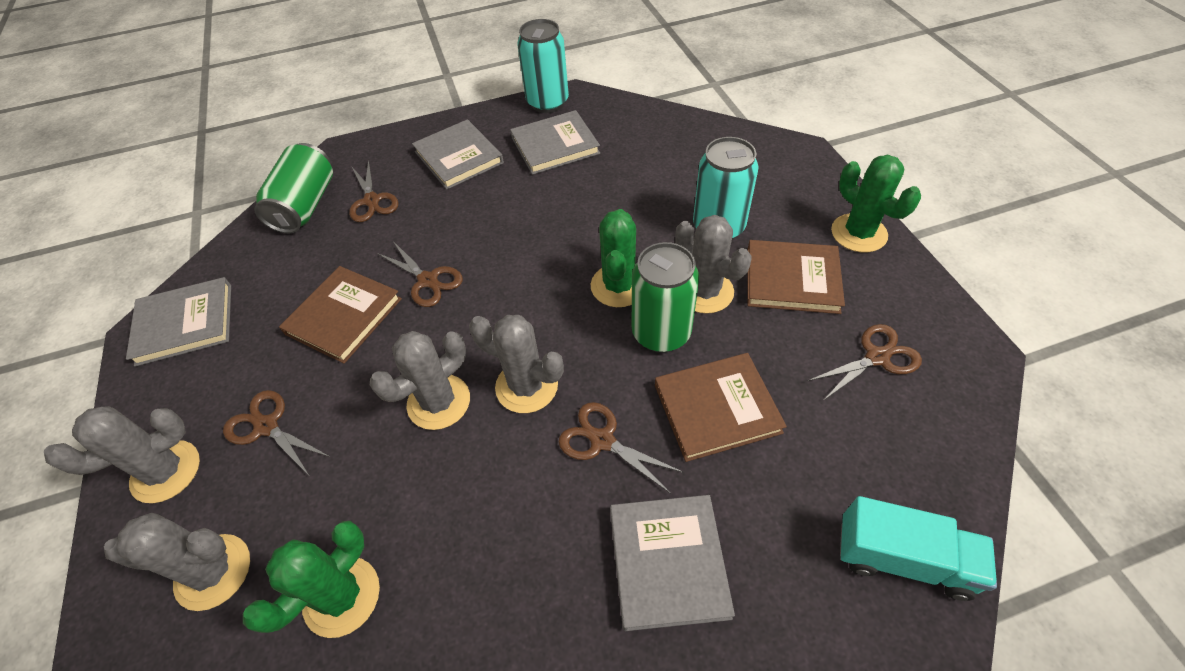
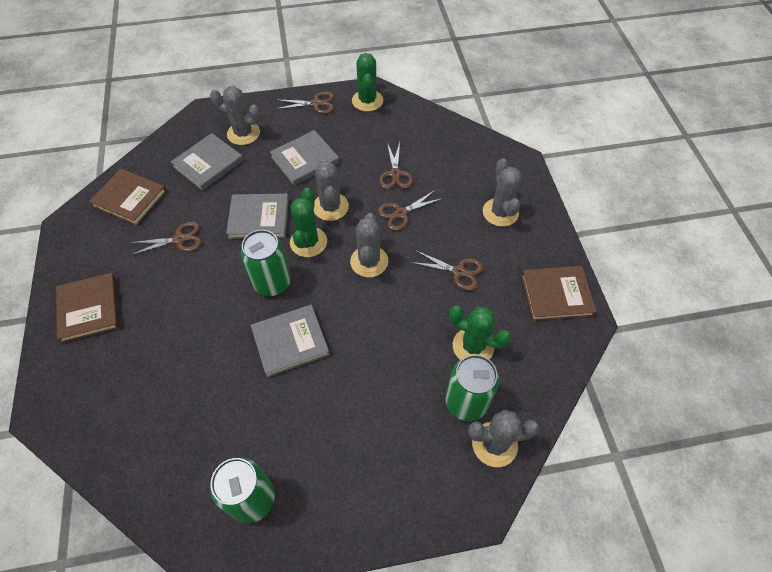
green can: [254,143,333,233] [632,242,699,353] = 2 -> [210,457,275,523] [241,230,291,296] [445,355,499,421] = 3
turquoise can: [517,19,569,113] [693,137,758,240] = 2 -> none = 0
turquoise truck: [840,496,997,601] = 1 -> none = 0

